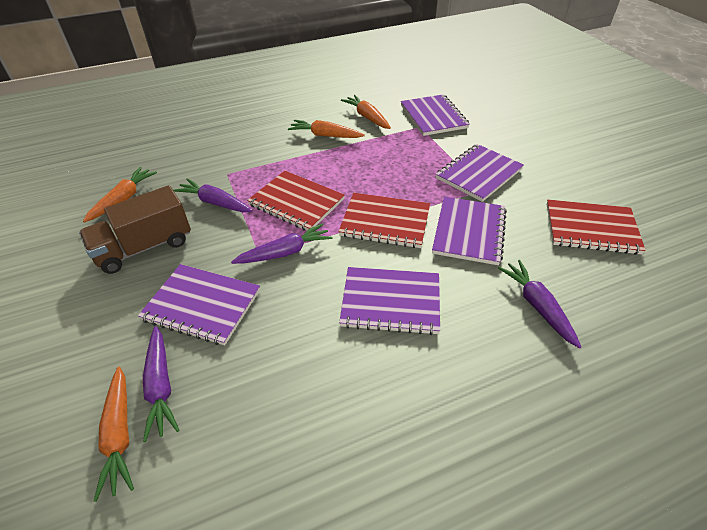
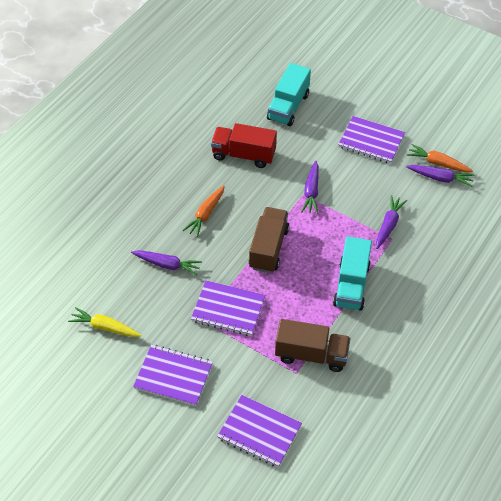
brown truck: [79,185,191,274] = 1 -> [249,207,289,273] [275,319,351,372] = 2
orange carrot: [83,167,157,223] [94,367,134,502] [288,120,365,138] [341,95,391,129] = 4 -> [183,185,225,237] [407,144,473,172] = 2
purple notebook: [138,264,260,346] [339,267,440,335] [401,94,470,136] [432,197,507,265] [436,144,524,202] = 5 -> [133,345,213,406] [191,280,265,336] [217,395,302,467] [338,116,405,164] = 4
red notebook: [247,171,345,231] [338,193,430,248] [547,200,646,255] = 3 -> none = 0
red truck: none = 0 -> [211,123,277,168] = 1
turquoise truck: none = 0 -> [267,63,311,126] [333,236,372,311] = 2
yellow carrot: none = 0 -> [68,307,141,337] = 1

